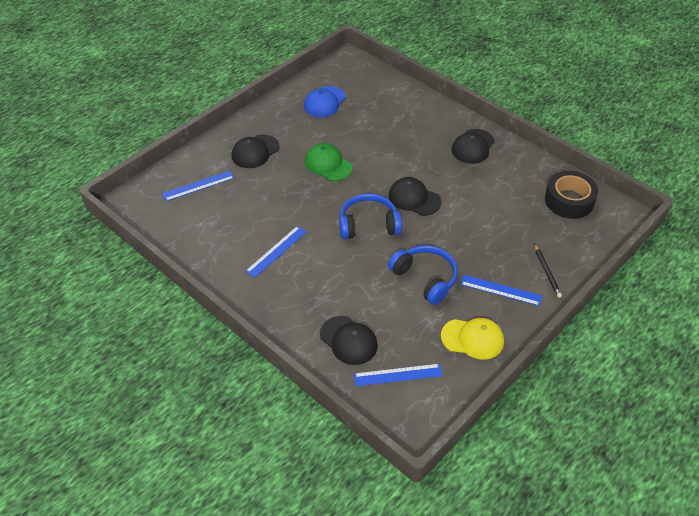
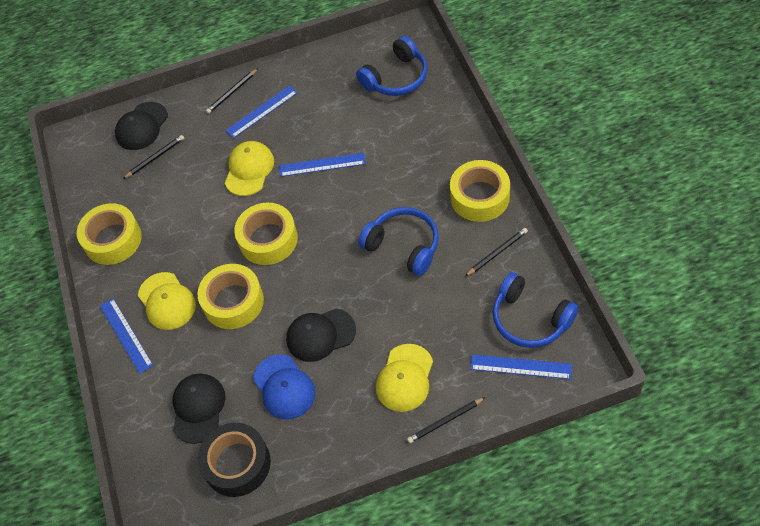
black cap: [232,135,280,168] [320,316,378,365] [389,177,441,216] [452,129,495,164] = 4 -> [115,102,168,150] [172,373,226,444] [286,308,356,362] = 3
black pencil: [534,244,562,298] = 1 -> [123,135,184,179] [206,68,258,114] [407,397,486,443] [465,228,528,276] = 4
blue headphones: [339,194,402,239] [388,245,458,305] = 2 -> [356,36,428,96] [358,207,439,276] [493,272,578,348] = 3
green cap: [305,143,353,181] = 1 -> none = 0
yellow cap: [441,318,504,360] = 1 -> [138,272,196,330] [225,141,274,196] [376,344,433,412] = 3
yellow tape: none = 0 -> [77,203,142,265] [198,264,264,329] [234,203,298,265] [450,160,510,222] = 4

